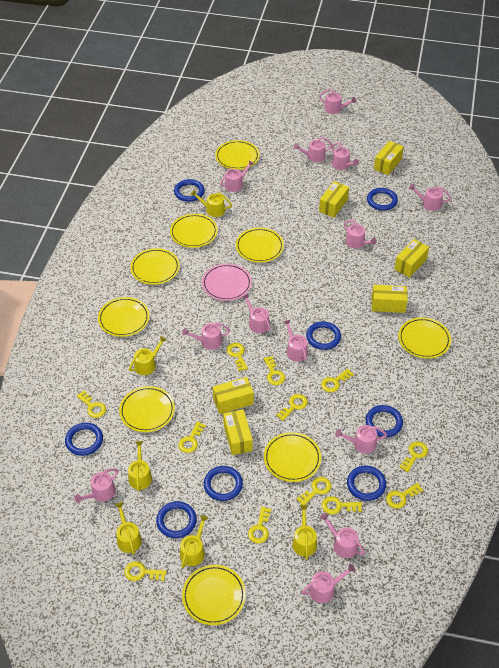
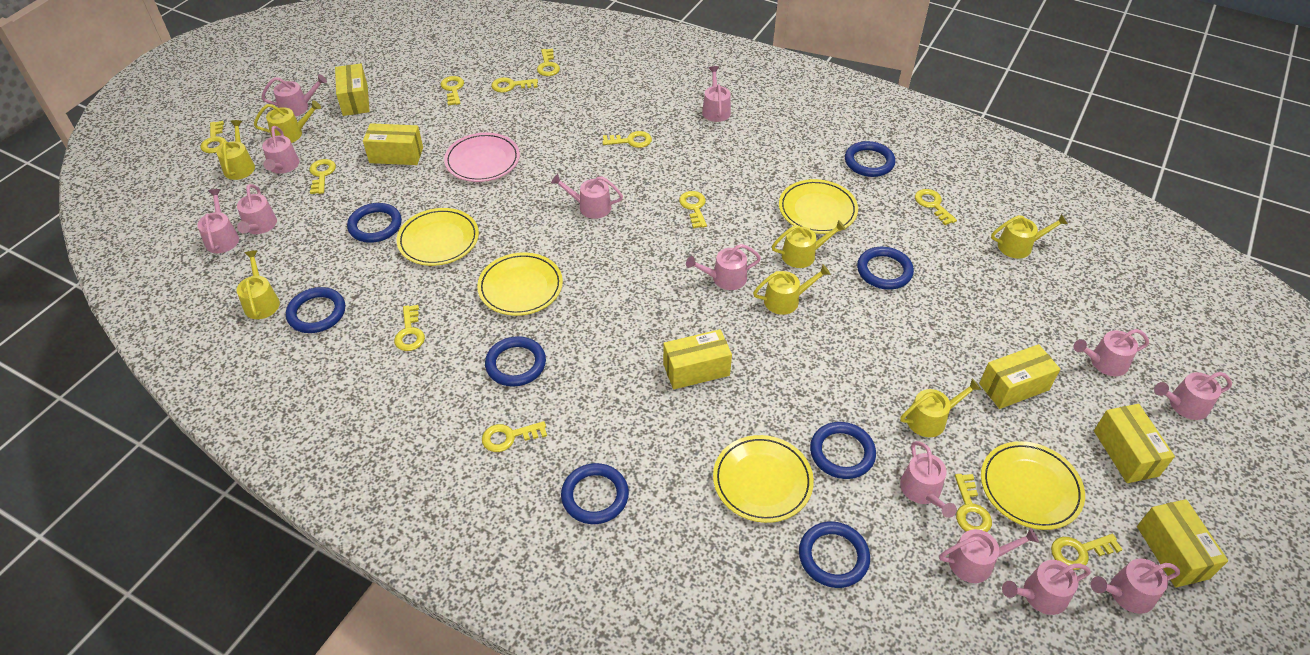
yellow plate: [98,297,150,337] [119,386,175,432] [130,248,180,285] [170,214,218,248] [182,565,246,625] [215,140,260,170] [236,228,284,263] [264,432,321,482] [398,317,451,359] = 9 -> [397,208,479,266] [477,253,563,316] [713,435,814,523] [779,179,858,234] [981,441,1085,530] = 5
yellow watering can: [115,502,142,555] [128,441,152,492] [129,336,166,375] [180,515,208,568] [190,190,232,217] [292,505,317,560] = 6 -> [217,120,255,180] [237,250,280,319] [254,101,321,143] [753,265,830,315] [772,220,846,268] [900,379,981,437] [991,214,1068,259] = 7

